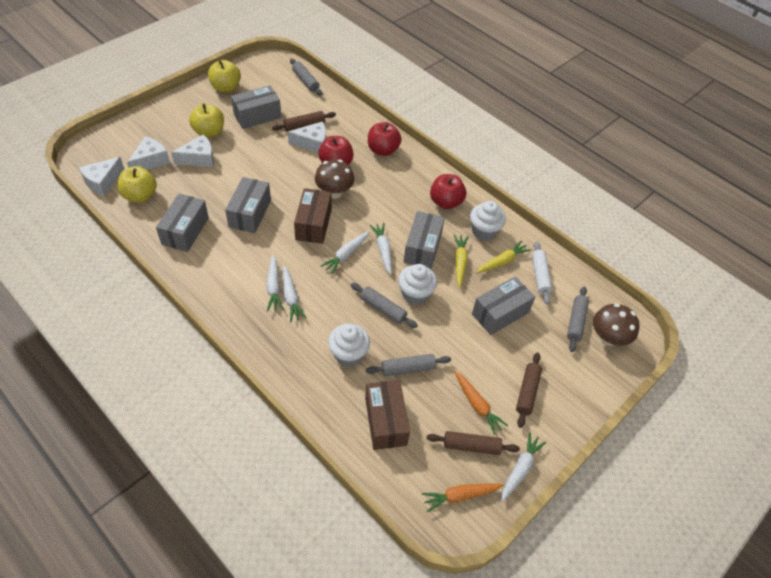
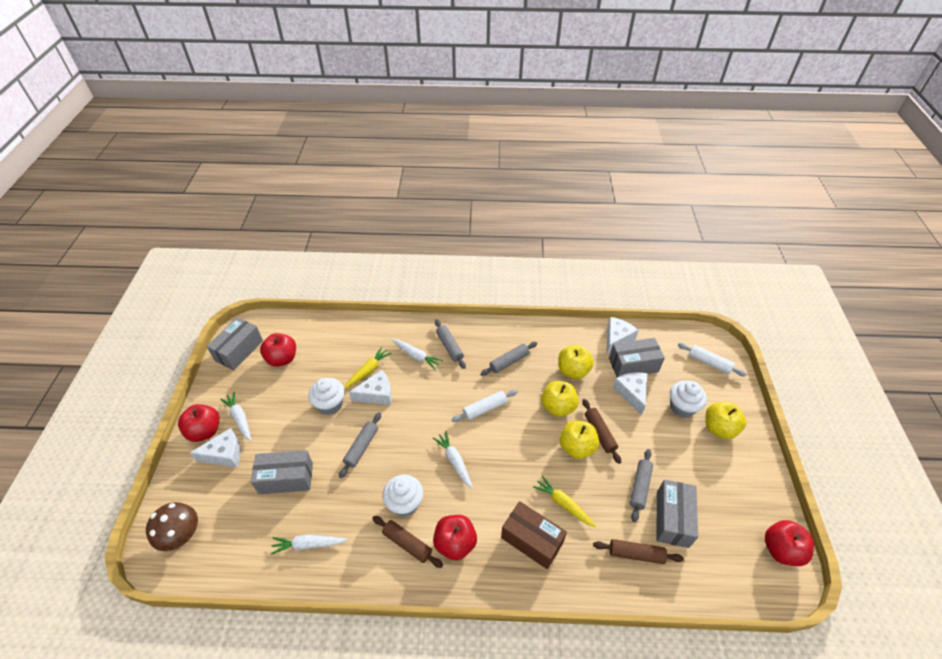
brown box: [294,188,332,244] [365,380,410,450] = 2 -> [501,501,567,569] = 1
brown mushroom: [315,159,354,199] [593,303,640,346] = 2 -> [146,502,198,551] = 1
grey box: [156,194,209,252] [225,177,271,233] [231,86,281,129] [404,211,445,269] [472,276,535,335] = 5 -> [207,317,263,370] [251,450,313,494] [609,338,665,377] [656,480,698,548] = 4
orange carrot: [422,483,504,512] [454,371,508,435] = 2 -> none = 0
red apple: [318,136,354,165] [368,122,402,156] [430,174,466,209] = 3 -> [178,404,220,442] [260,333,296,367] [433,515,477,560] [765,520,814,566] = 4
white carrot: [266,255,284,311] [283,265,307,322] [321,231,370,274] [370,223,392,275] [501,432,546,502] = 5 -> [220,392,251,441] [270,535,347,555] [392,339,443,370] [433,431,473,489] = 4
white rolling pin: [532,241,552,305] = 1 -> [452,389,518,422] [678,343,747,376] = 2
yellow apple: [118,166,157,203] [189,104,224,138] [208,60,241,92] = 3 -> [541,381,579,417] [558,345,594,379] [560,420,599,459] [705,402,746,439] = 4

